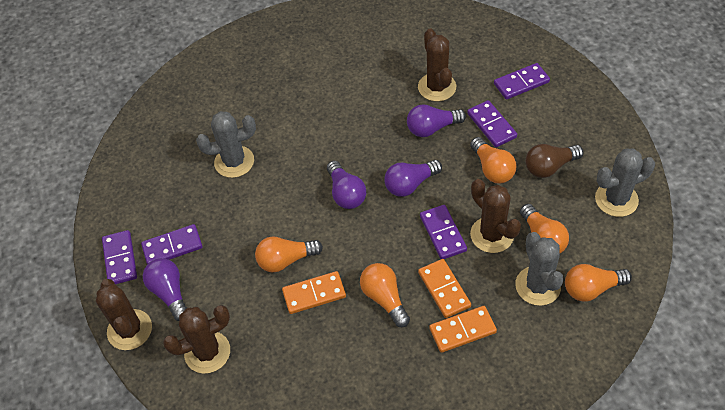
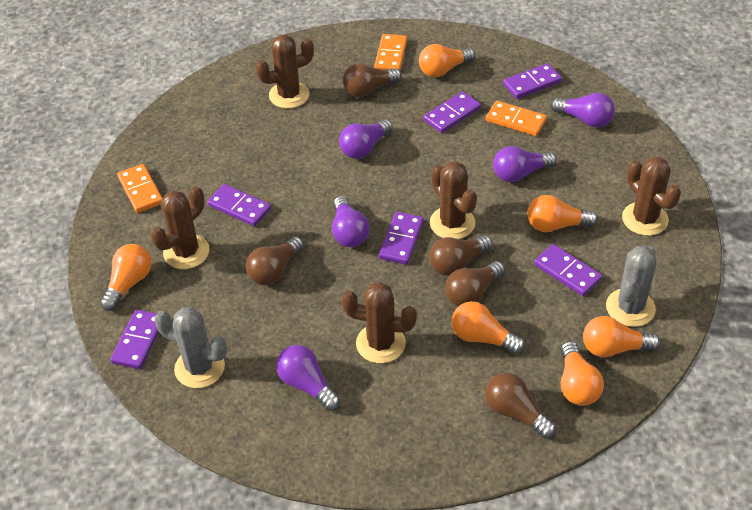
brown cactus: [96,279,152,350] [163,305,230,374] [418,29,456,101] [470,179,521,253] = 4 -> [151,186,210,269] [256,35,314,108] [341,282,417,363] [430,161,477,239] [622,157,681,236] = 5
brown light bulb: [525,144,583,178] = 1 -> [246,236,304,285] [343,63,402,97] [429,235,493,276] [445,261,505,307] [485,372,556,439] = 5
grey cactus: [196,111,256,178] [515,232,564,306] [595,148,655,217] = 3 -> [154,307,227,388] [606,246,656,327] = 2
orange light bulb: [255,236,323,272] [360,263,410,327] [470,137,516,183] [520,204,569,253] [565,264,632,302] = 5 -> [100,244,152,311] [419,44,475,77] [452,301,525,354] [527,195,598,232] [561,341,604,406] [583,316,660,357] = 6
purple domino: [102,230,137,284] [141,224,203,264] [420,205,467,259] [467,100,517,147] [494,63,550,100] = 5 -> [110,310,159,369] [207,184,271,226] [379,212,424,265] [424,91,481,133] [503,63,562,99] [534,244,602,296] = 6
purple light bulb: [143,258,187,321] [327,161,366,209] [384,160,442,197] [407,104,466,137] = 4 -> [276,345,340,411] [332,196,370,247] [339,119,393,159] [493,146,557,182] [551,93,615,128] = 5

